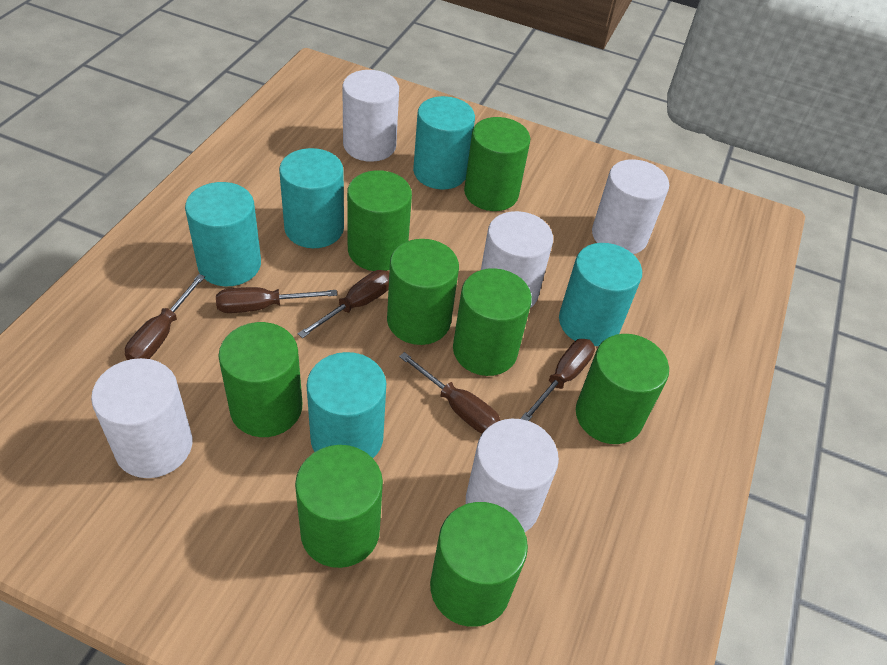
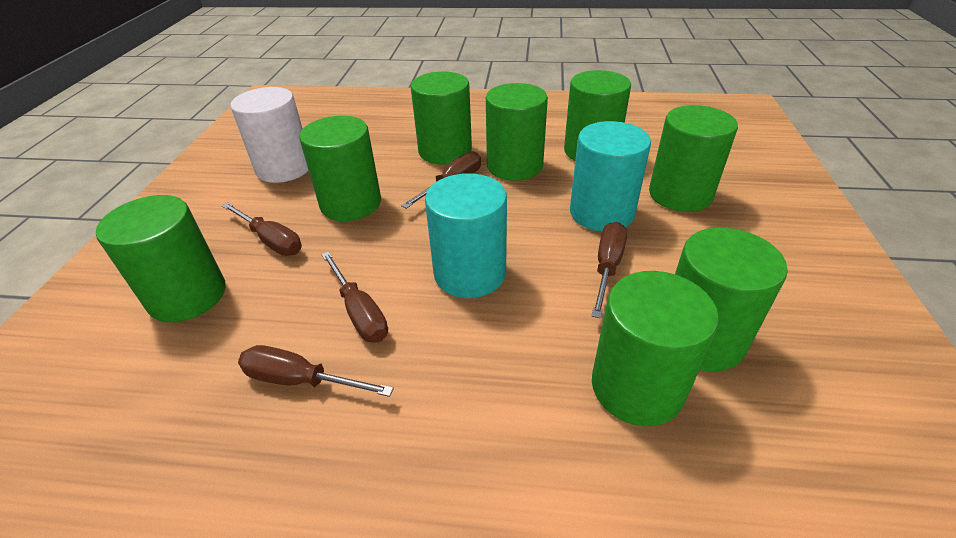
turquoise cylinder: [185,182,261,286] [279,148,344,248] [306,352,386,458] [413,96,475,190] [559,243,642,346] = 5 -> [425,173,507,298] [570,121,651,232] = 2
white cylinder: [91,358,193,478] [342,70,399,162] [466,419,559,532] [481,211,553,308] [592,159,669,254] = 5 -> [231,87,309,183] = 1

